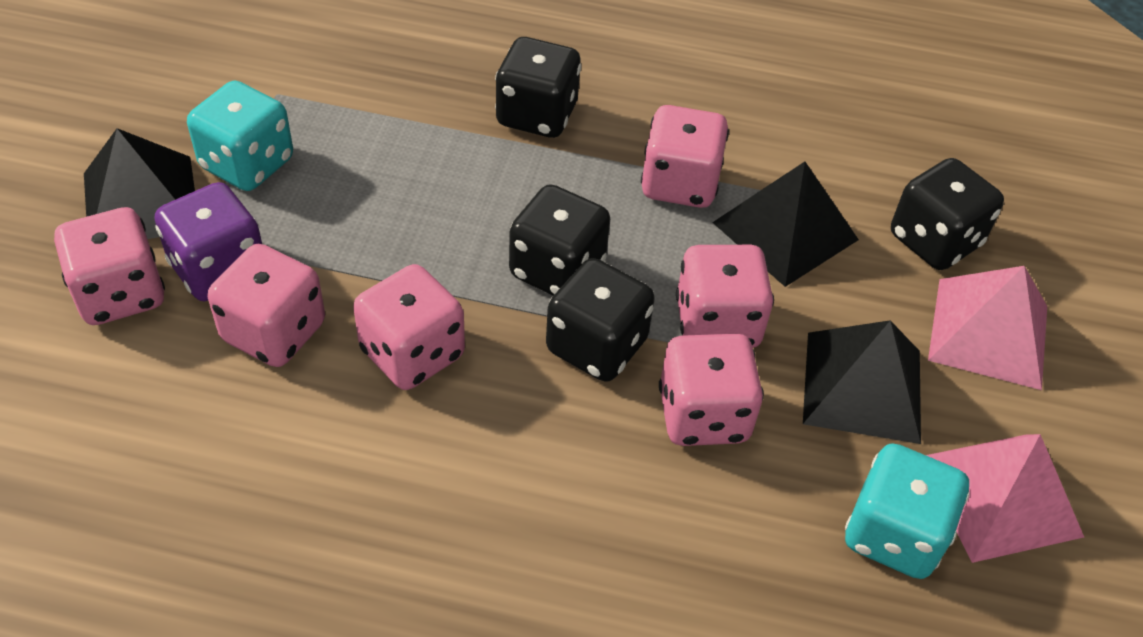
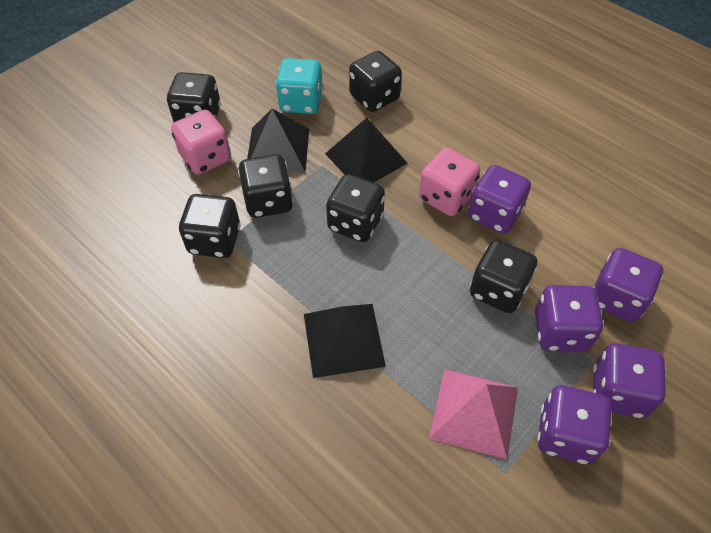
black dice: [495,37,581,138] [509,184,610,295] [546,258,655,382] [891,158,1004,270] = 4 -> [167,72,221,122] [179,194,241,258] [238,154,293,218] [326,174,385,242] [349,51,402,112] [470,240,537,313] = 6
pink dice: [54,207,165,325] [208,244,325,367] [353,264,465,390] [641,105,729,208] [659,334,764,446] [676,245,774,348] = 6 -> [171,110,231,175] [419,148,480,216] = 2
pink pyramid: [926,434,1084,563] [928,266,1047,390] = 2 -> [429,369,518,460] = 1
purple dice: [155,182,262,301] = 1 -> [468,165,531,234] [535,285,603,352] [537,385,612,464] [593,248,663,322] [593,343,666,418] = 5
turquoise dice: [187,81,293,191] [845,443,970,579] = 2 -> [275,58,323,114] = 1

